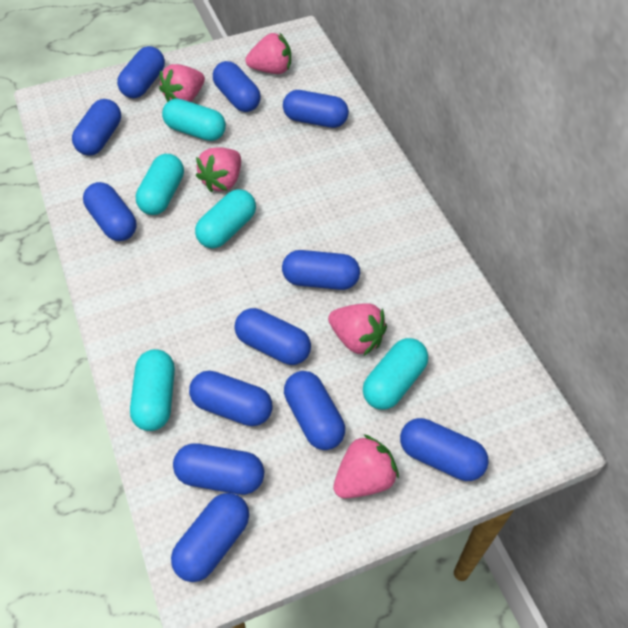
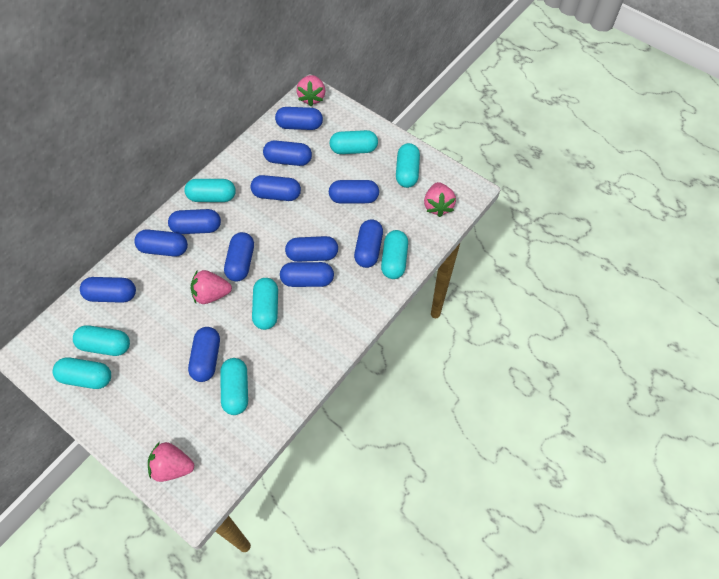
pink strawberry: [159,64,205,102] [196,147,241,192] [245,33,291,74] [328,303,387,356] [333,434,399,498] = 5 -> [148,442,194,482] [191,270,232,304] [296,75,325,106] [424,182,456,217] = 4
turquoise capsule: [130,349,175,431] [135,154,184,215] [162,98,226,141] [195,189,256,248] [363,338,428,410] = 5 -> [53,357,111,389] [73,325,130,356] [184,179,236,202] [220,358,248,415] [252,278,278,330] [329,130,378,154] [381,230,408,279] [396,143,420,188] = 8

